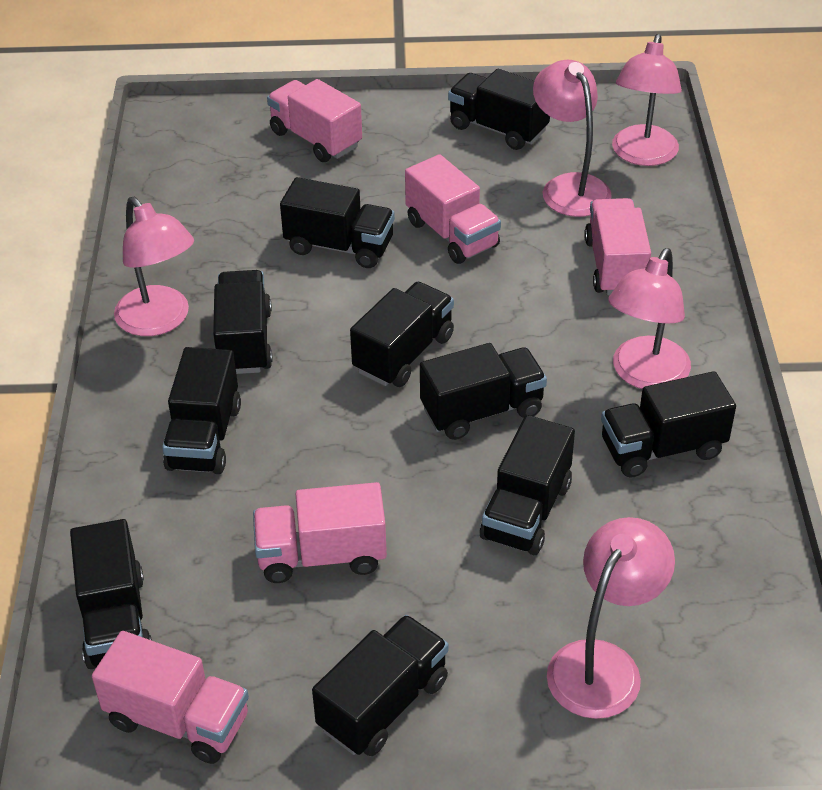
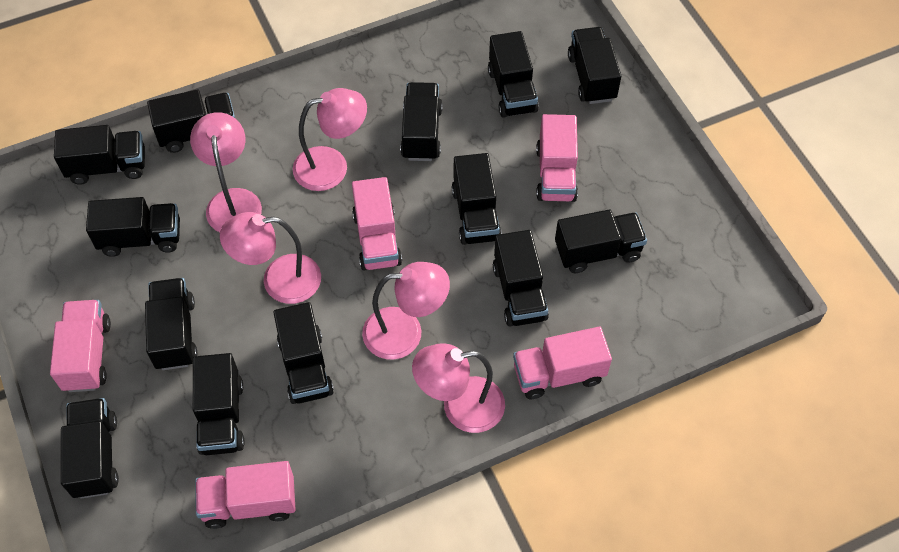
black truck: [70,519,152,669] [162,347,241,474] [213,270,272,374] [280,177,395,268] [312,615,448,756] [350,282,454,387] [420,343,547,440] [448,69,550,150] [480,415,575,555] [601,371,736,478] = 10 -> [54,125,145,185] [61,398,119,499] [86,197,180,257] [145,278,197,370] [147,90,235,153] [193,353,244,455] [273,302,334,404] [400,82,442,161] [452,153,502,245] [488,31,539,118] [493,230,549,326] [555,210,647,273] [568,27,621,104] = 13

